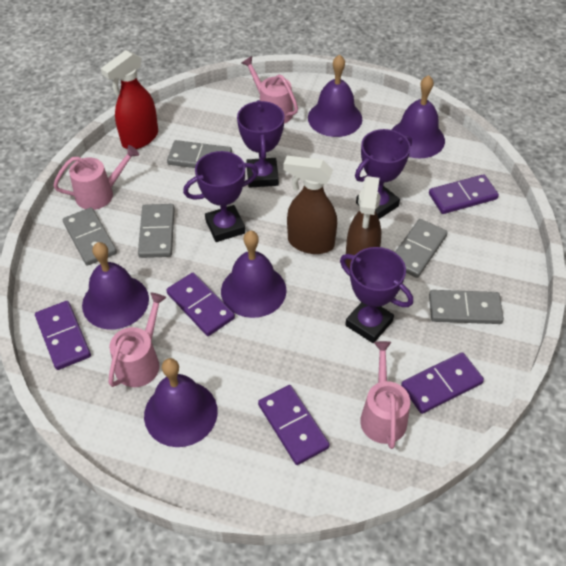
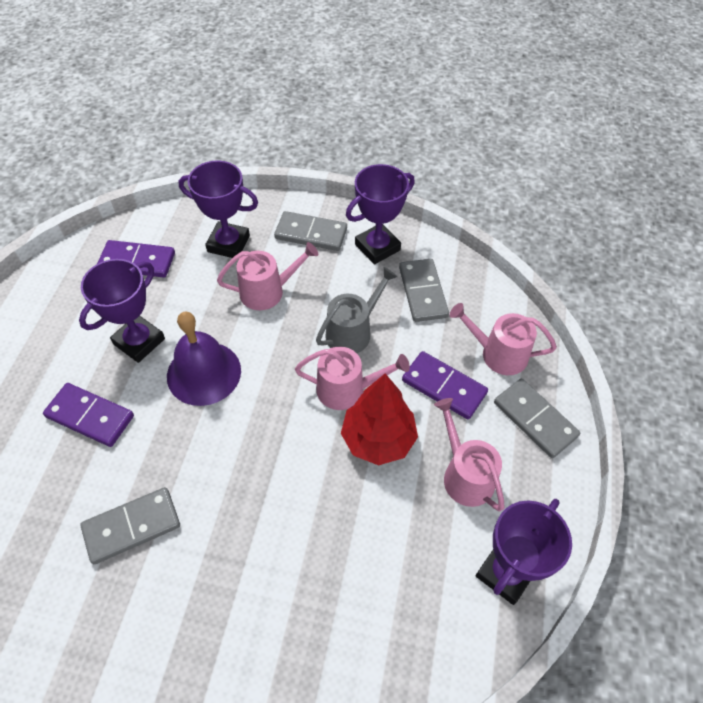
brown spray bottle: [283,156,337,254] [345,176,381,269] = 2 -> none = 0
grey domino: [63,207,117,266] [138,204,175,258] [167,140,232,168] [395,219,448,278] [429,290,504,324] = 5 -> [80,487,180,564] [274,211,347,251] [399,259,449,322] [494,379,580,458] = 4
grey watering can: none = 0 -> [316,267,398,353] = 1
purple bell: [82,242,149,330] [144,358,218,447] [221,231,287,318] [308,54,362,137] [392,75,445,158] = 5 -> [167,311,241,406] = 1
purple domino: [35,301,91,370] [166,272,235,336] [258,385,330,465] [401,352,484,414] [429,174,499,214] = 5 -> [43,383,134,447] [97,240,175,278] [402,351,488,419] = 3
red spray bottle: [101,50,158,149] = 1 -> none = 0
red tree: none = 0 -> [341,373,418,465] = 1

